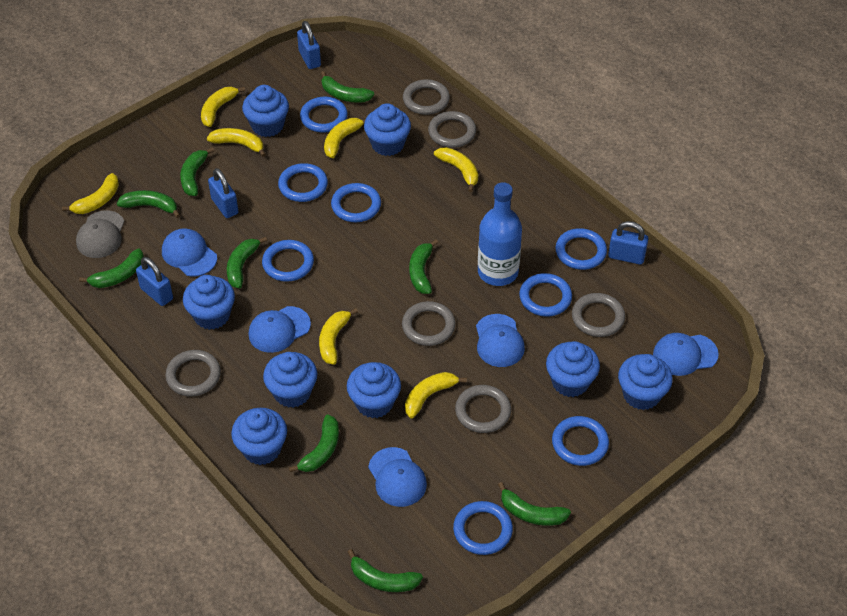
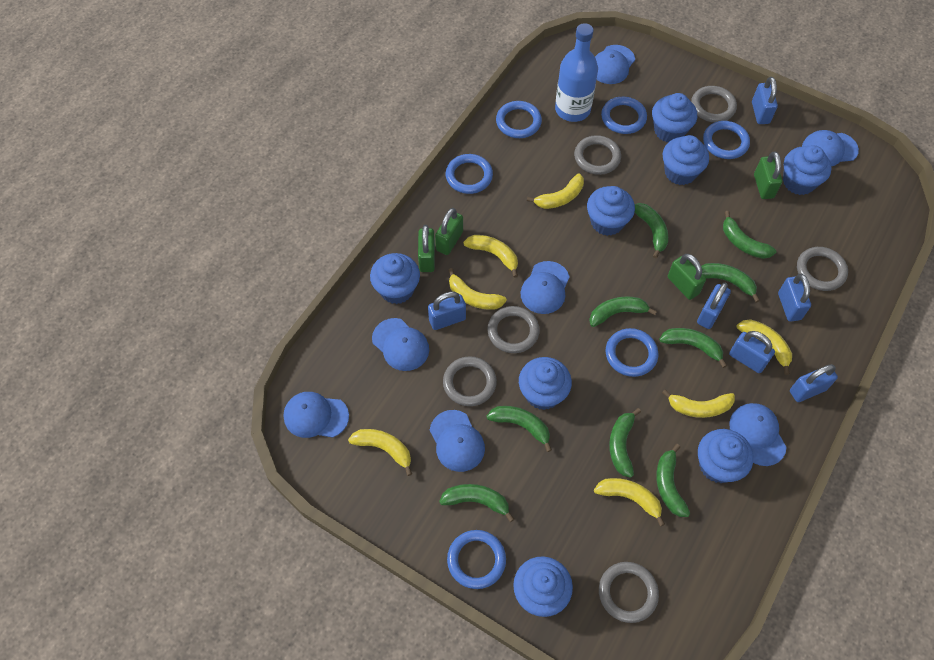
blue cap: [162,228,217,277] [248,306,311,353] [368,447,427,507] [476,314,525,367] [653,333,719,376] = 5 -> [284,392,349,438] [372,318,429,371] [430,410,485,472] [521,261,570,314] [595,45,635,84] [729,403,787,466] [802,130,859,166] = 7
blue padlock: [136,257,173,306] [208,168,239,218] [297,21,321,69] [608,221,648,265] = 4 -> [428,292,466,330] [697,283,731,329] [729,331,775,373] [752,77,778,124] [778,274,811,322] [790,364,838,402] = 6
blue ring: [262,240,314,282] [278,163,328,202] [300,97,348,133] [331,183,381,222] [453,501,513,555] [519,273,572,317] [552,416,609,466] [555,228,607,270] = 8 -> [446,154,493,194] [447,530,506,589] [496,101,542,138] [601,97,647,134] [606,328,658,377] [703,121,750,159] = 6
green padlock: none = 0 -> [418,225,435,272] [435,208,463,255] [668,254,706,300] [754,151,782,199] = 4
grey cap: [76,210,125,258] = 1 -> none = 0

